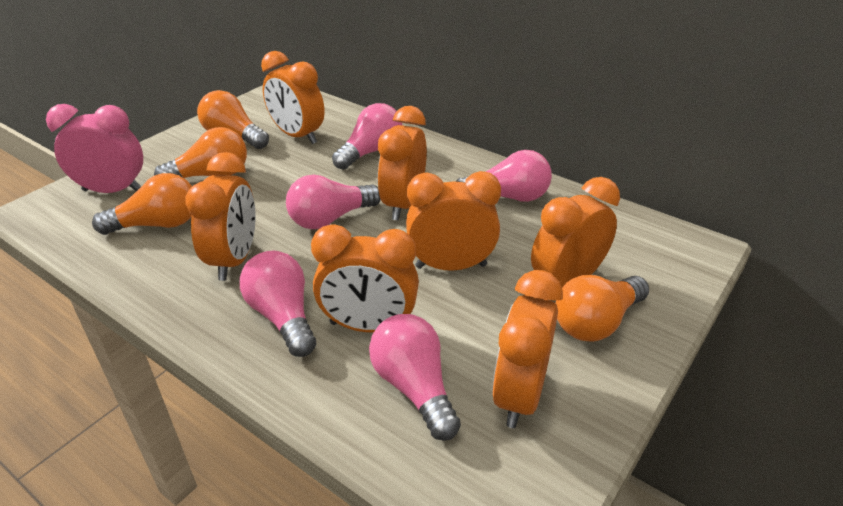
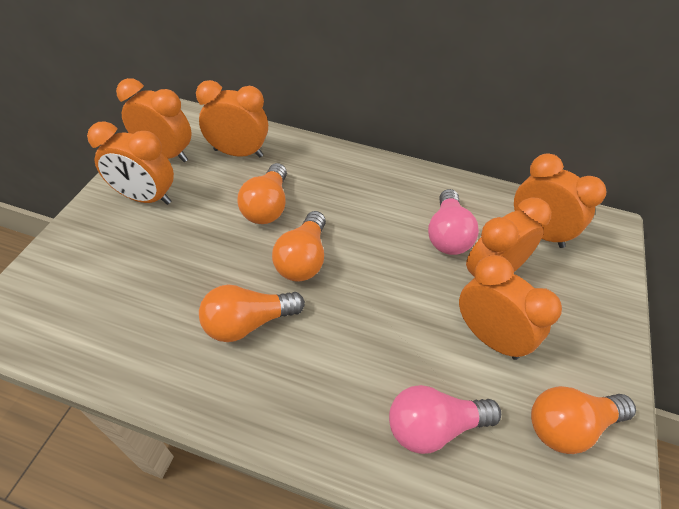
orange clock: [185,152,256,281] [261,51,325,144] [311,224,419,332] [378,106,427,220] [406,171,501,271] [492,270,563,428] [531,177,620,287] = 7 -> [87,121,174,205] [116,78,192,162] [196,80,268,158] [459,255,562,360] [466,197,551,277] [514,153,606,248] = 6
pink clock: [46,104,143,193] = 1 -> none = 0
pink light bulb: [240,250,316,357] [286,174,381,229] [332,103,403,170] [369,314,461,441] [456,150,552,202] = 5 -> [389,385,501,454] [428,189,479,255] = 2

